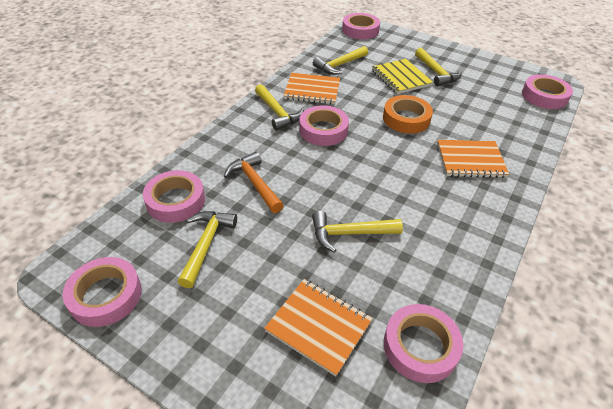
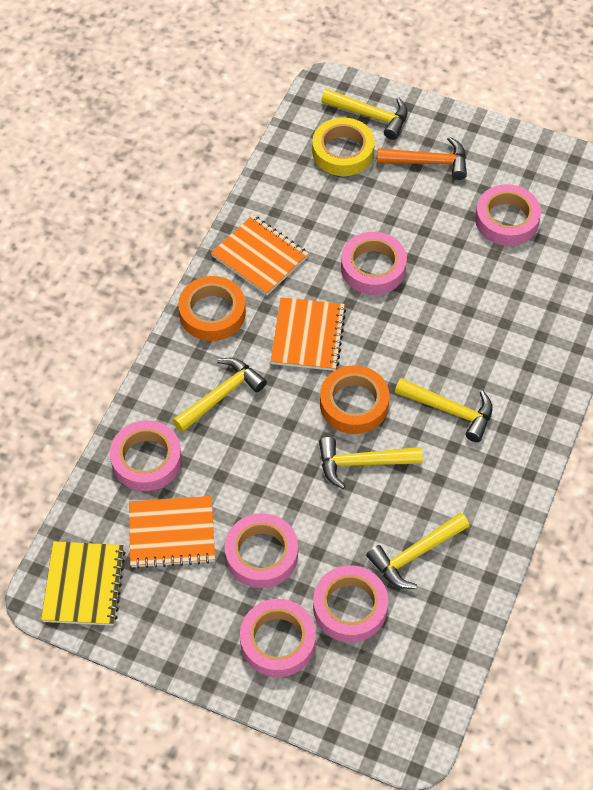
orange tape: [383,95,433,134] = 1 -> [178,276,246,341] [320,365,389,434] = 2
yellow tape: none = 0 -> [312,117,375,176] = 1

